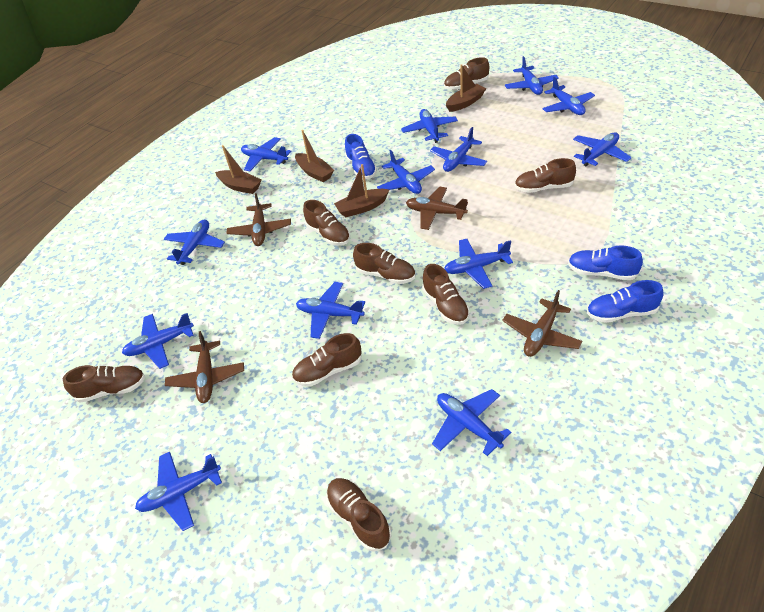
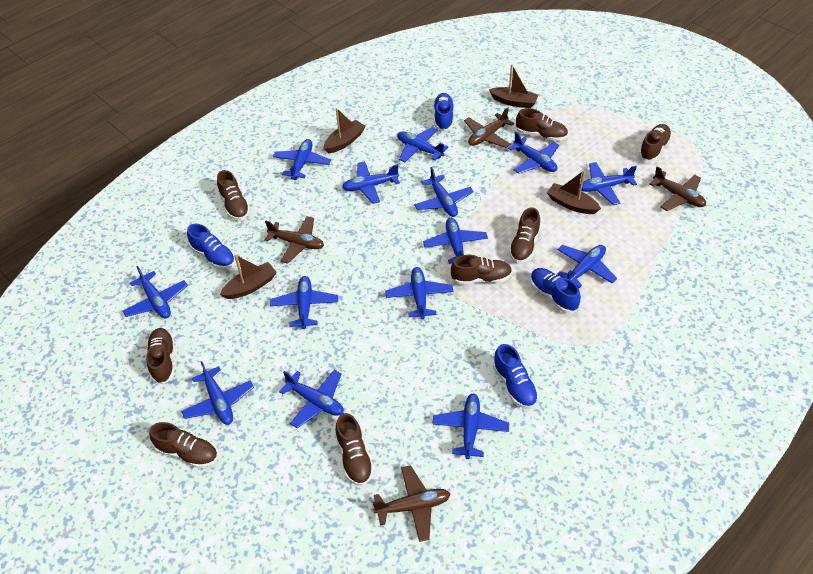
blue plane: [122,313,194,369] [135,452,222,531] [164,220,225,265] [241,137,291,171] [296,282,365,339] [377,150,435,194] [401,109,458,143] [430,127,487,172] [432,389,511,456] [444,239,513,289] [505,56,559,95] [542,77,595,115] [573,132,632,166] = 13 -> [122,266,188,318] [181,361,254,425] [270,276,338,329] [273,139,331,180] [279,370,344,428] [342,161,400,204] [385,267,453,319] [397,127,448,163] [414,167,474,217] [423,218,488,264] [432,393,509,459] [508,132,559,174] [557,245,617,288] [579,162,637,205] = 14
blue shoe: [345,134,377,179] [568,245,643,280] [587,280,664,323] = 3 -> [187,224,235,269] [433,93,454,131] [493,344,538,409] [530,268,581,313] = 4

